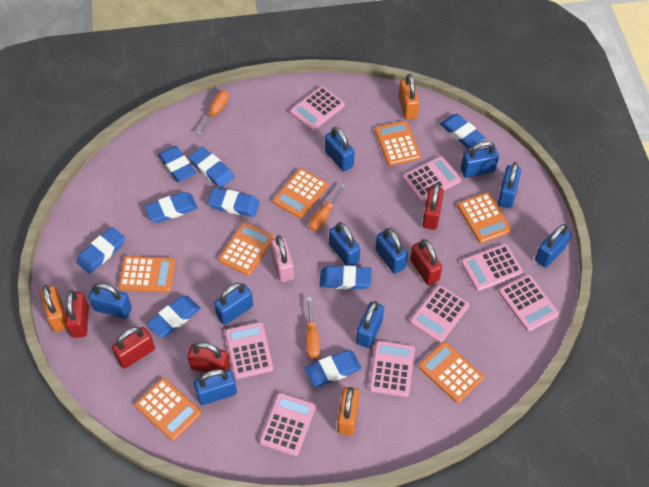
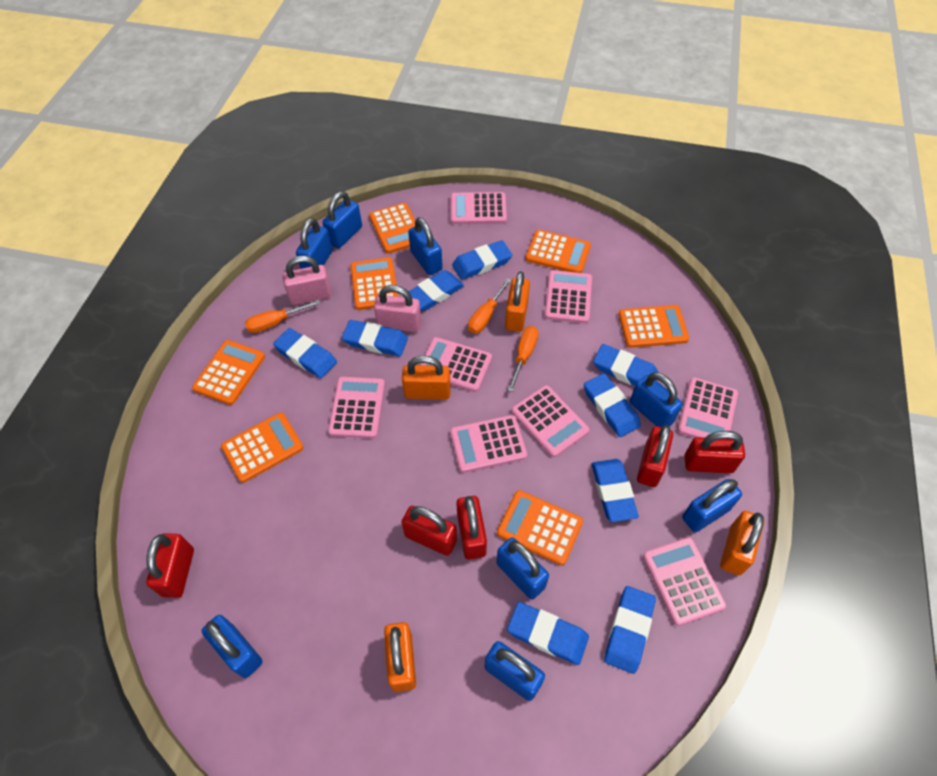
blue padlock: [89,283,132,319] [194,369,237,405] [214,283,253,325] [325,127,355,171] [329,222,360,266] [356,301,384,348] [375,228,407,274] [461,141,499,178] [498,162,521,208] [535,224,571,268] = 10 -> [202,615,262,678] [296,218,333,269] [322,191,362,249] [408,217,443,275] [485,641,545,701] [497,537,549,599] [630,372,683,427] [682,479,742,532] = 8
orange padlock: [40,285,67,332] [337,387,360,435] [399,74,420,120] = 3 -> [384,622,416,692] [402,356,451,400] [505,271,530,332] [720,511,764,575] = 4
pink padlock: [270,235,294,282] = 1 -> [282,256,332,305] [374,285,421,332] = 2

